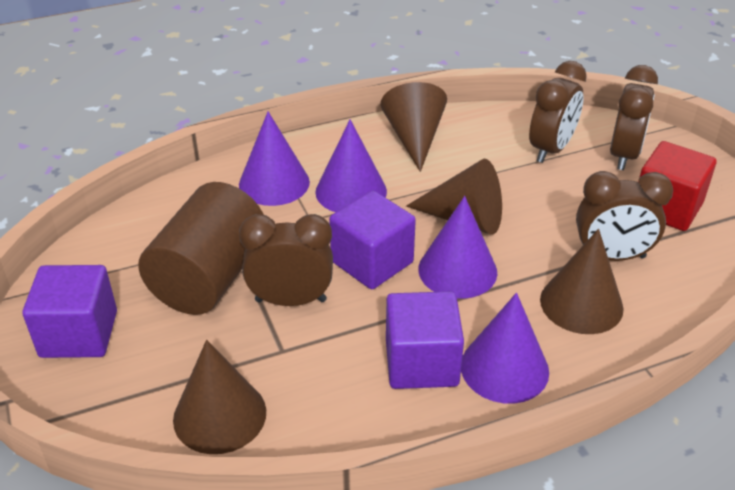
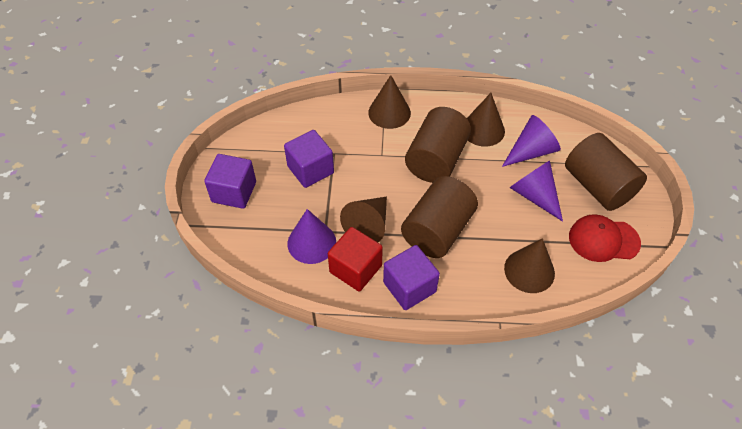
brown clock: [239,214,333,306] [529,61,587,163] [576,171,673,261] [610,65,658,170] = 4 -> none = 0
brown cylinder: [138,182,264,315] = 1 -> [401,176,478,258] [405,107,471,183] [565,133,647,211] = 3
purple cone: [239,112,310,206] [315,119,387,212] [418,196,497,299] [461,293,549,404] = 4 -> [288,209,336,264] [502,115,561,167] [510,160,563,222] = 3
red cap: none = 0 -> [569,214,641,262] = 1

